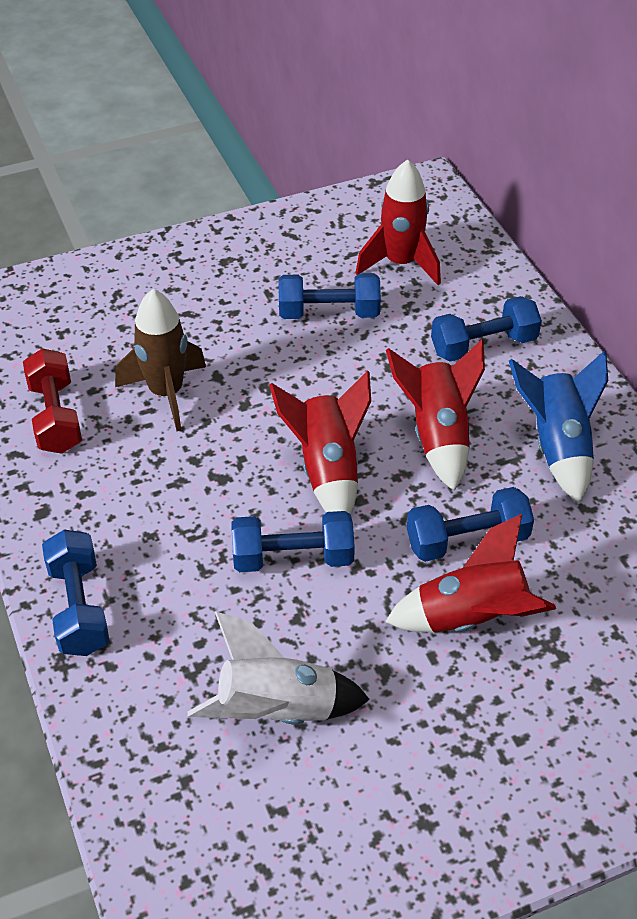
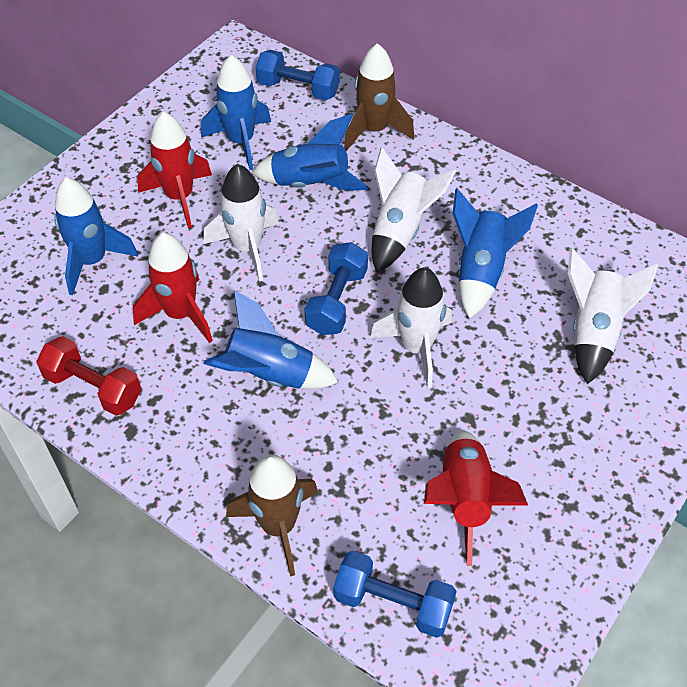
blue dumbbell: [42,529,110,656] [232,511,355,572] [278,273,381,319] [407,487,534,562] [431,296,542,362] = 5 -> [256,50,340,100] [304,242,368,335] [333,551,457,638] = 3
blue rocket: [509,350,608,503] = 1 -> [54,177,138,296] [201,55,271,170] [203,290,339,389] [252,114,369,191] [453,188,538,319] = 5
brown rocket: [115,289,206,431] = 1 -> [226,454,318,577] [344,43,415,151] = 2
red rocket: [269,370,371,514] [355,159,441,285] [385,514,556,633] [386,340,485,491] = 4 -> [133,233,213,343] [137,111,212,228] [424,431,528,566] = 3
white rocket: [187,612,370,724] = 1 -> [204,164,279,282] [370,268,452,388] [372,147,456,273] [568,247,658,384] = 4

